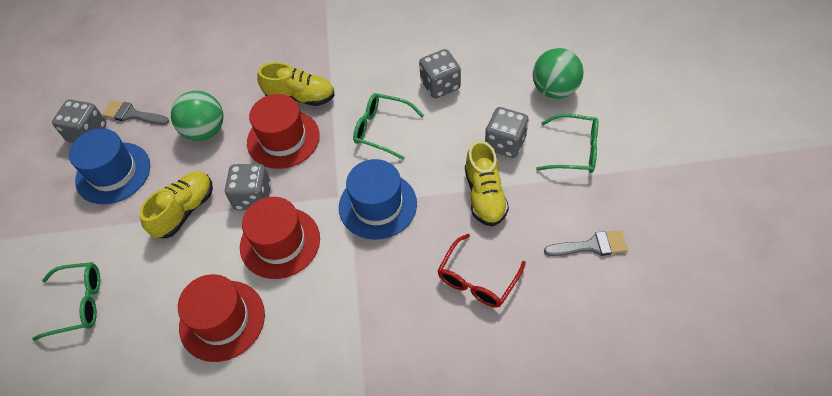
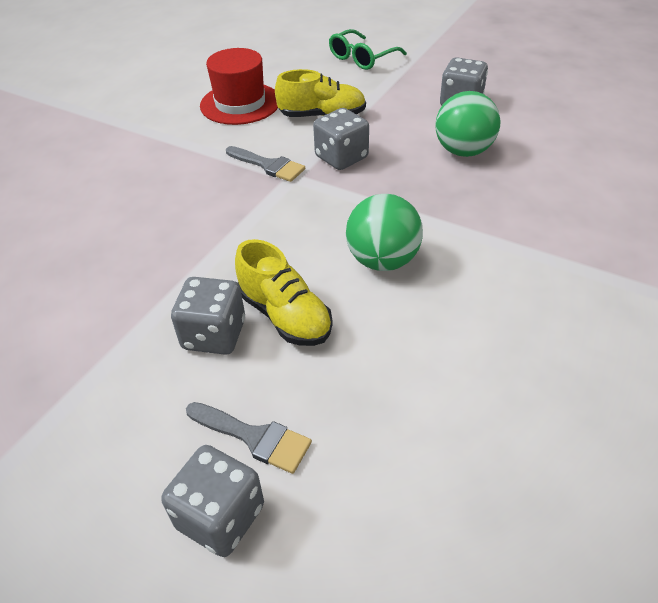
blue hat: [69,128,150,204] [339,159,417,240] = 2 -> none = 0
green glasses: [32,262,100,341] [353,93,424,160] [536,114,599,173] = 3 -> [329,29,407,70] = 1
red glasses: [437,234,526,308] = 1 -> none = 0
red hat: [178,274,265,362] [240,197,320,279] [247,94,320,169] = 3 -> [200,48,278,125] = 1
yellow shoe: [139,171,213,238] [257,62,335,106] [465,140,509,227] = 3 -> [235,239,333,346] [275,69,366,117] = 2

